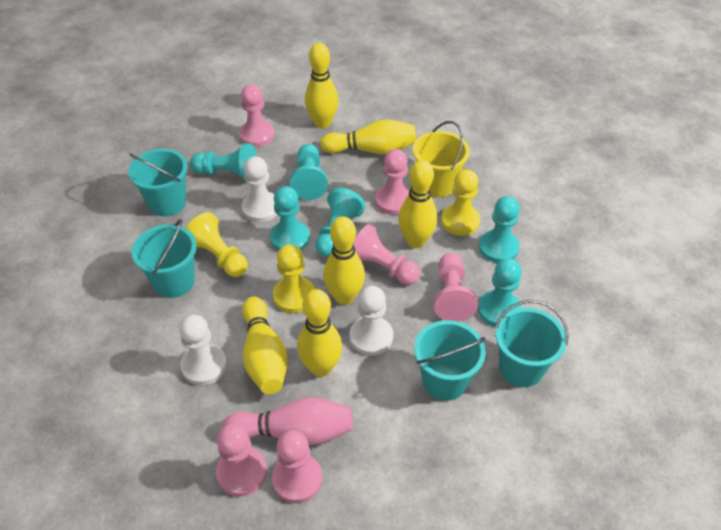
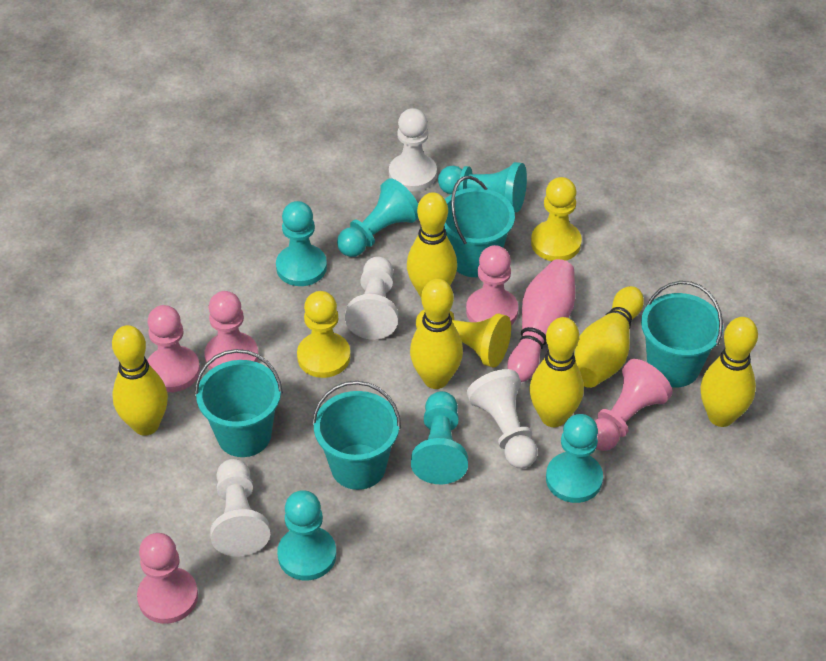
pink pawn: [216,423,267,496] [239,84,275,147] [272,430,322,503] [353,224,420,285] [375,149,410,215] [434,253,478,322] = 6 -> [137,533,198,624] [147,305,200,392] [205,291,258,370] [466,245,518,325] [594,359,673,451] = 5
white pawn: [179,315,227,385] [242,156,277,222] [350,286,393,356] = 3 -> [210,459,270,556] [345,257,398,340] [389,108,437,191] [467,369,538,468] = 4
yellow bucket: [413,121,470,197] = 1 -> none = 0

